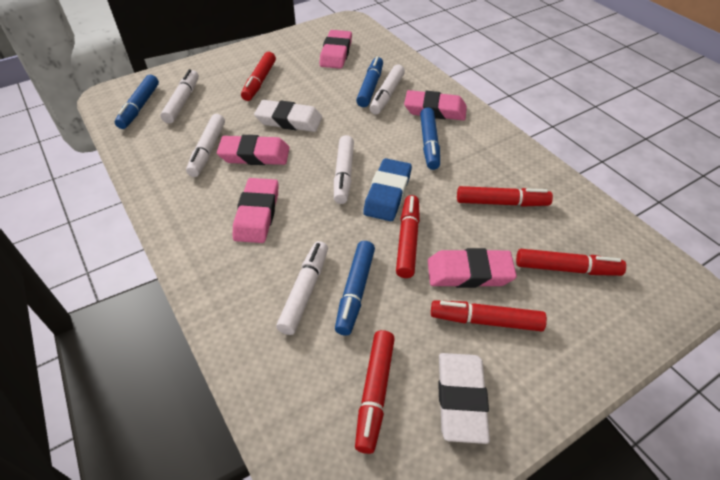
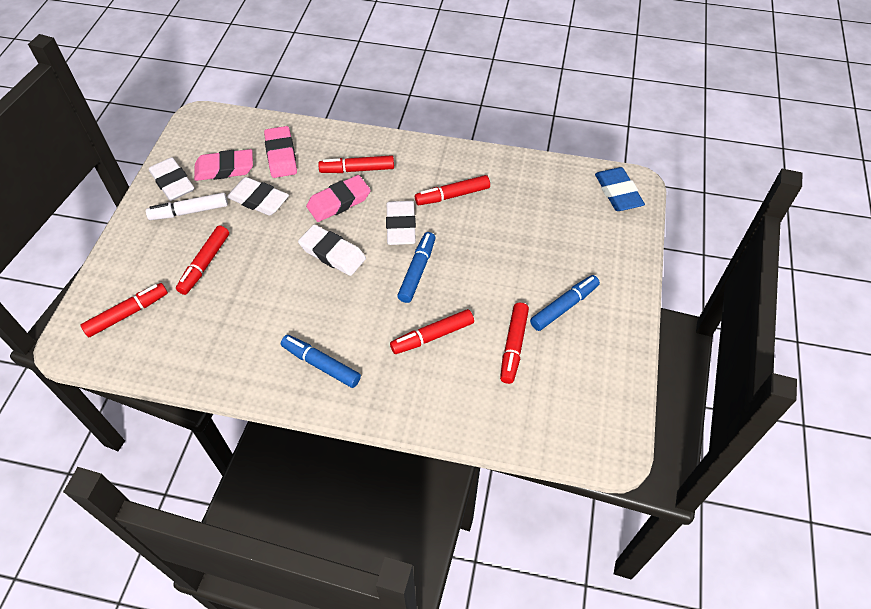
blue marker: [115,75,159,129] [335,241,375,336] [356,56,383,107] [420,107,440,170] = 4 -> [281,335,361,388] [397,232,435,303] [530,275,600,331] = 3
pink eraser: [217,135,290,165] [233,178,278,243] [319,30,352,69] [404,90,467,121] [428,248,517,288] = 5 -> [194,149,253,181] [264,126,297,178] [306,175,371,222] = 3
white eraser: [254,100,322,132] [438,353,490,444] = 2 -> [149,157,194,201] [227,177,289,216] [298,225,366,276] [386,201,416,245] = 4
white marker: [160,69,199,124] [186,114,225,177] [276,241,328,335] [334,135,354,204] [370,64,405,115] = 5 -> [146,193,228,220] = 1

